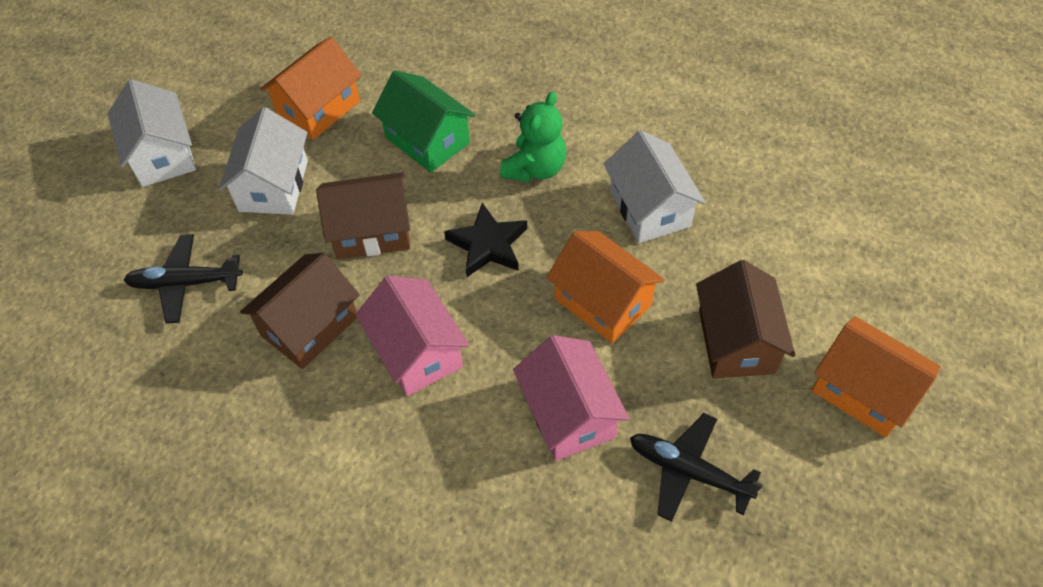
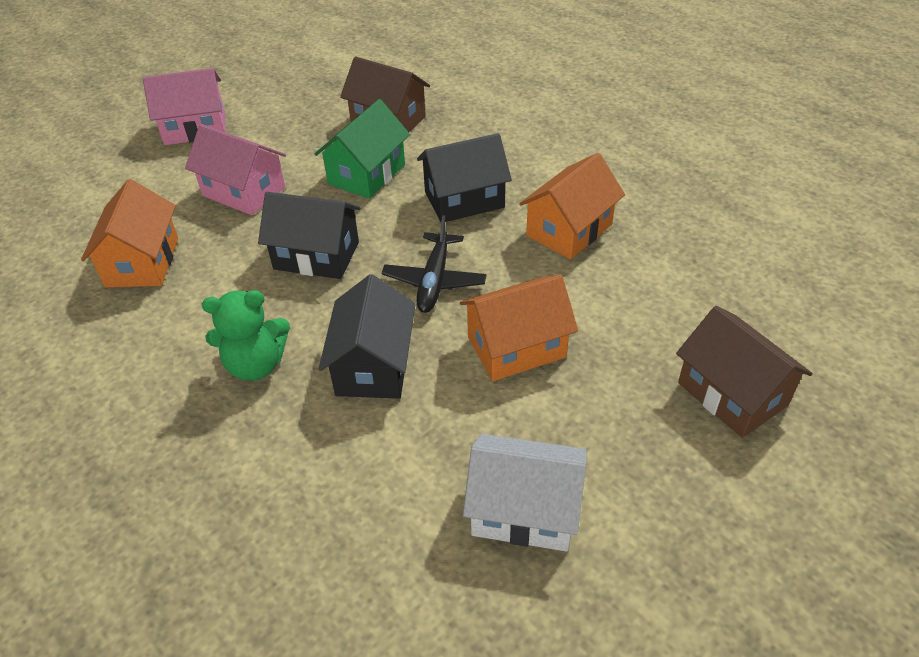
black house: none = 0 -> [258,192,361,279] [319,274,416,399] [417,133,512,222] = 3
black plane: [124,234,243,324] [630,413,763,522] = 2 -> [382,215,487,313] = 1
black star: [444,203,527,277] = 1 -> none = 0
brown house: [240,253,360,369] [316,172,410,259] [696,260,795,378] = 3 -> [340,57,430,132] [676,306,813,438] = 2
white house: [108,79,196,187] [219,107,308,215] [604,130,706,243] = 3 -> [463,434,587,552] = 1

